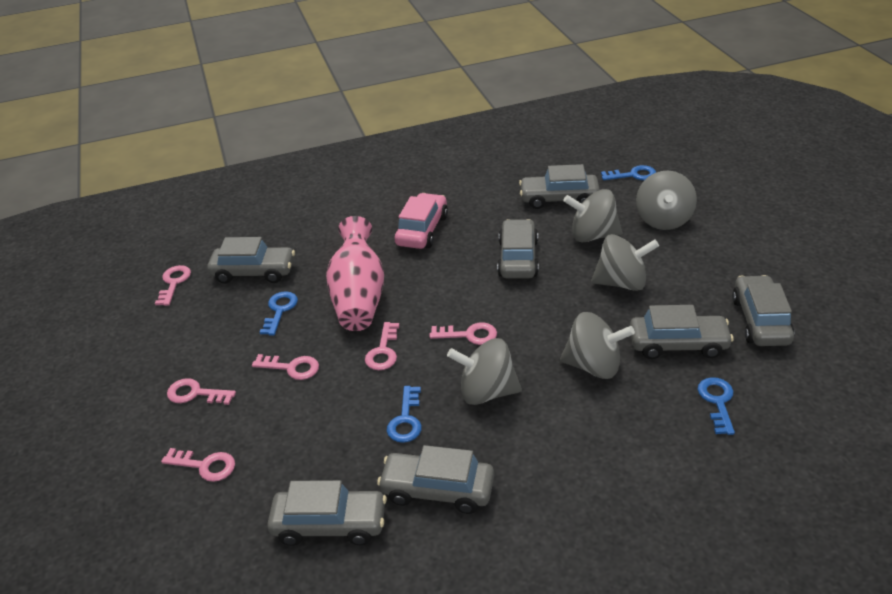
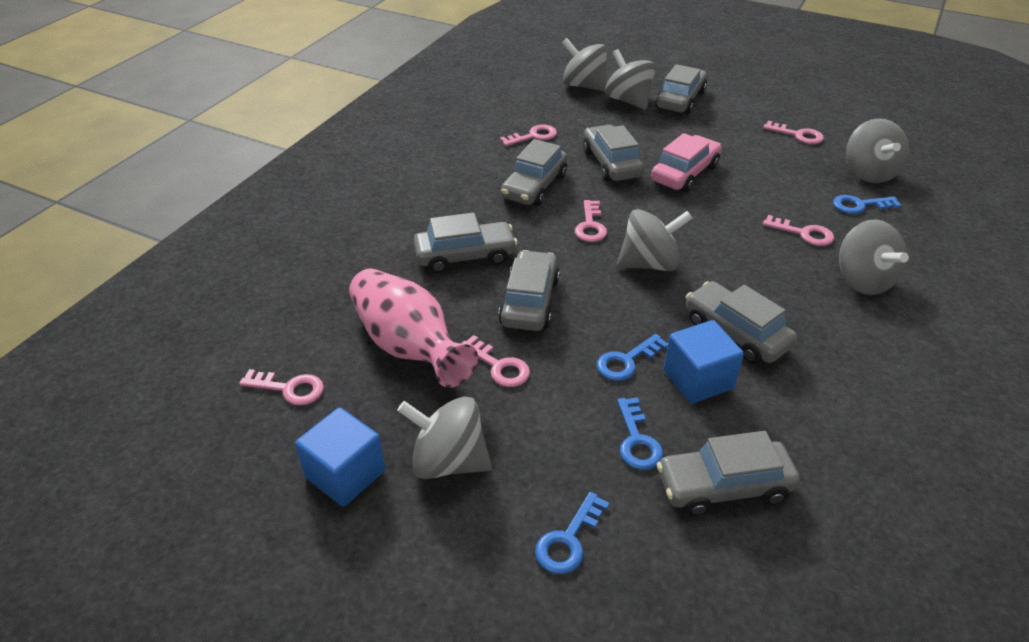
blue cube: none = 0 -> [295,407,385,507] [664,320,744,404] = 2
grey spinning top: [447,338,522,405] [560,312,635,379] [563,189,622,242] [591,234,659,291] [636,171,697,230] = 5 -> [397,396,492,479] [562,38,607,91] [605,49,656,110] [617,209,692,271] [839,219,909,295] [846,118,909,183] = 6

